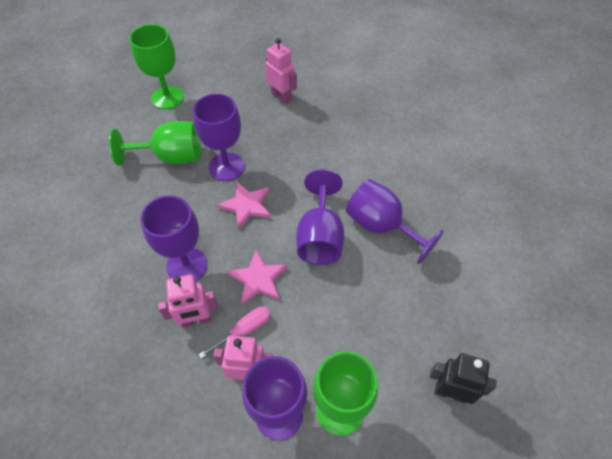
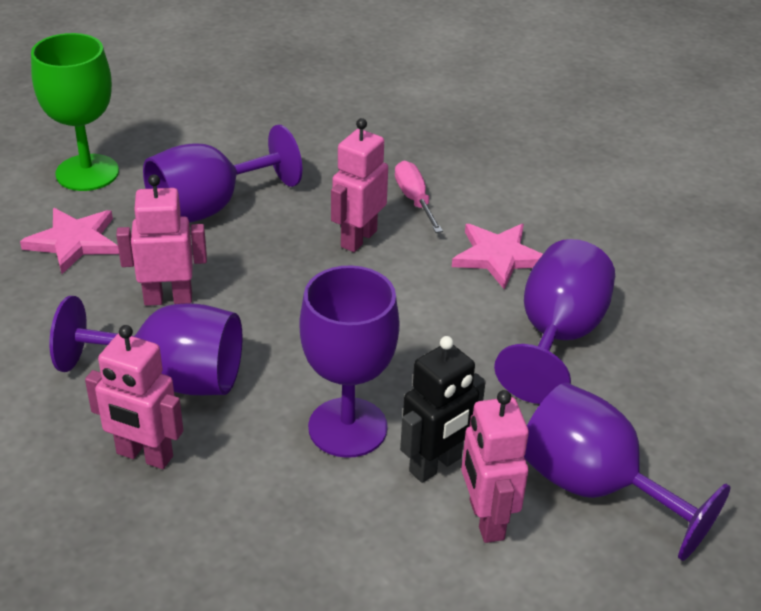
green goblet: [109,121,201,166] [129,24,184,109] [313,351,378,436] = 3 -> [31,33,119,191] = 1
pink robot: [158,274,218,328] [213,335,273,380] [265,38,297,104] = 3 -> [85,325,184,469] [116,174,207,306] [331,118,388,252] [461,390,529,543] = 4

